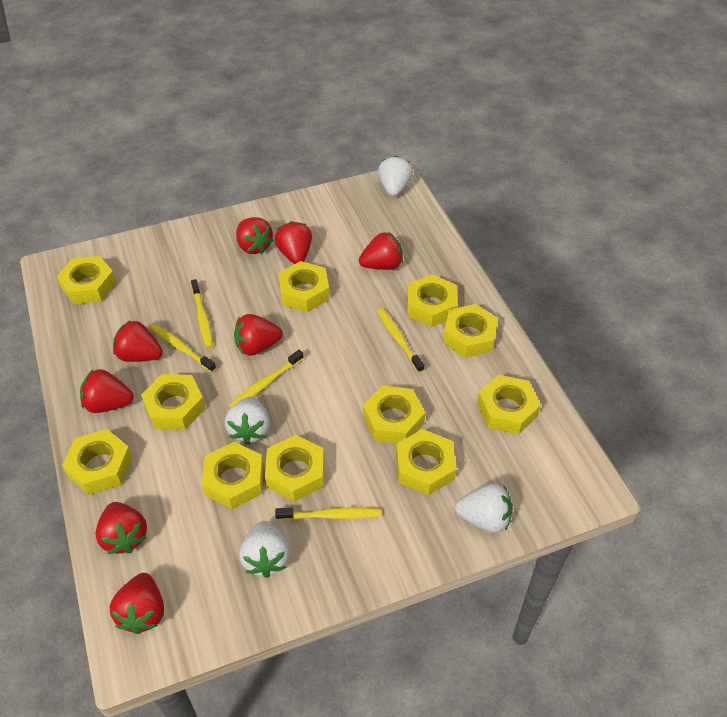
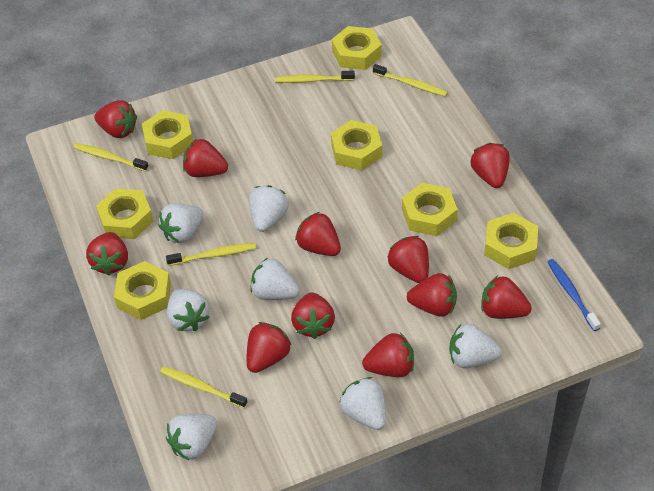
blue toothbrush: none = 0 -> [547,259,601,331] = 1
red strawberry: [80,369,134,413] [95,502,147,554] [110,573,164,634] [113,320,163,362] [234,314,283,356] [236,217,274,254] [274,221,312,264] [359,232,403,270] = 8 -> [86,232,128,275] [94,100,137,138] [183,139,228,177] [247,322,291,373] [291,292,335,339] [295,212,341,256] [362,333,414,377] [388,236,429,283] [407,273,457,317] [471,143,510,188] [481,275,532,319] = 11
white strawberry: [225,397,270,445] [239,521,290,578] [378,156,413,197] [455,483,513,533] = 4 -> [159,203,203,243] [166,414,217,461] [167,289,209,331] [249,185,289,232] [250,258,300,300] [339,377,386,430] [449,324,501,368] = 7
yellow nut: [57,256,117,304] [62,429,133,495] [141,374,206,430] [202,442,264,509] [265,435,324,502] [278,261,330,312] [363,385,425,443] [396,429,457,496] [407,274,457,327] [443,304,498,358] [477,375,541,435] = 11 -> [96,188,154,239] [114,261,171,320] [142,110,193,159] [331,120,382,170] [332,26,382,70] [402,183,458,236] [484,213,538,269] = 7

